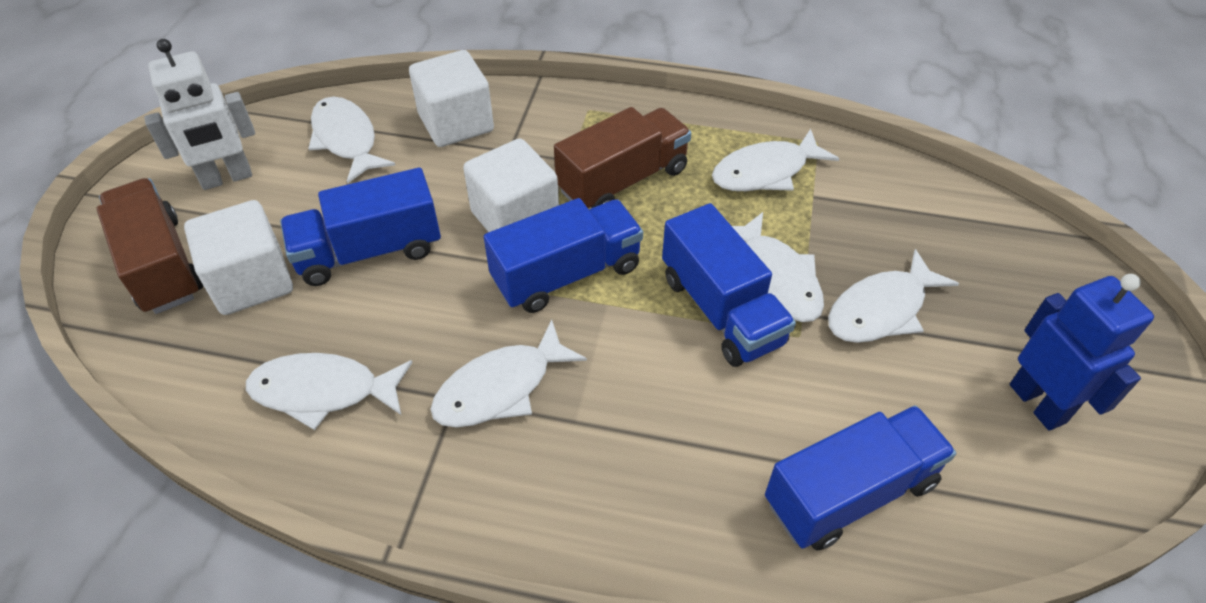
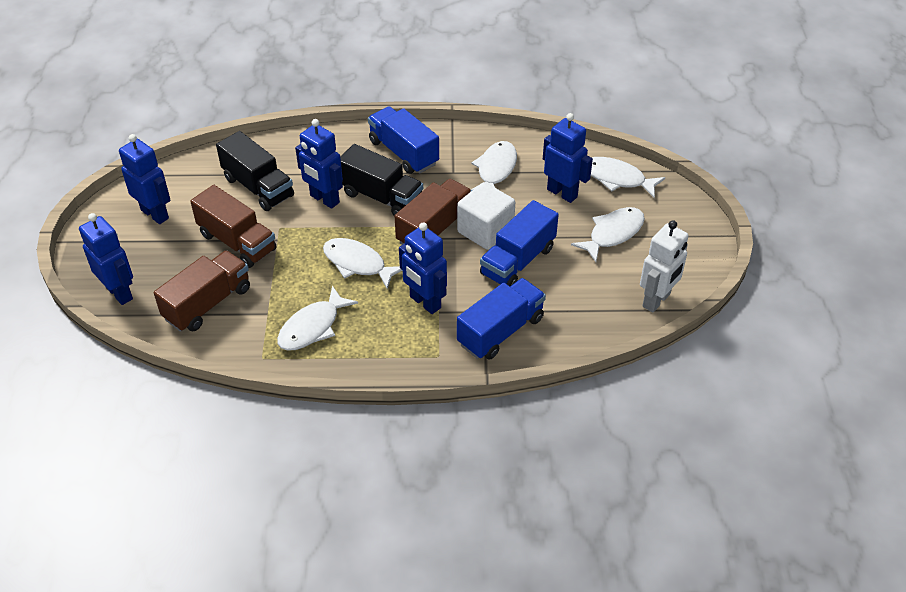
black truck: none = 0 -> [216,131,294,211] [340,144,423,216] = 2
blue robot: [1010,274,1154,431] = 1 -> [79,213,133,305] [119,134,171,224] [295,119,343,209] [399,222,447,314] [543,113,593,203] = 5
blue truck: [280,168,441,286] [484,198,643,313] [662,203,796,367] [765,405,956,551] = 4 -> [368,106,439,174] [457,278,546,360] [480,200,559,286] = 3
brown truck: [96,178,203,314] [554,107,691,208] = 2 -> [154,250,250,332] [190,185,277,268] [394,179,472,245] = 3
white cube: [184,200,293,315] [409,50,494,147] [463,138,559,232] = 3 -> [457,182,515,250] = 1
white fish: [246,353,413,430] [308,97,395,184] [430,320,587,427] [712,129,839,191] [732,212,824,322] [828,249,959,343] = 6 -> [277,286,358,351] [323,238,402,289] [471,141,517,190] [571,207,645,262] [591,157,665,198] = 5

